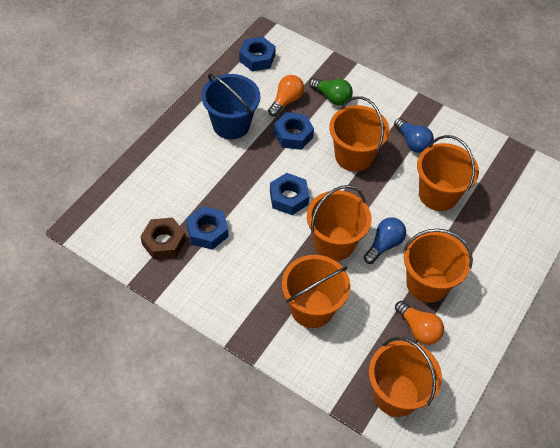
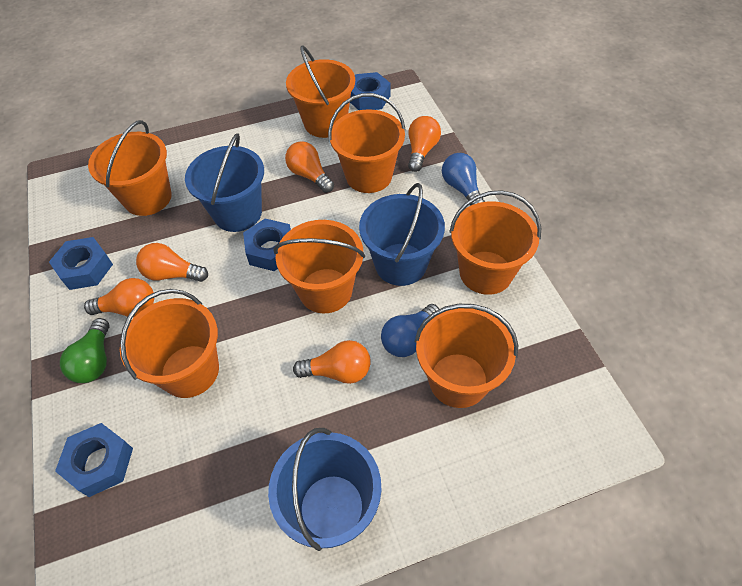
blue bucket: [201,73,261,139] = 1 -> [185,133,264,232] [268,428,382,551] [359,183,445,286] = 3
brown nut: [140,218,186,260] = 1 -> none = 0
orange bucket: [282,255,350,328] [307,185,372,261] [329,96,389,172] [369,337,442,417] [403,229,473,303] [417,135,479,211] = 6 -> [88,120,172,216] [120,289,219,398] [273,220,365,313] [286,45,355,138] [328,93,405,193] [415,304,518,408] [449,190,541,295] = 7
orange light bulb: [268,75,304,117] [395,301,444,345] = 2 -> [84,278,154,317] [136,243,208,282] [285,141,334,193] [293,340,371,384] [408,116,441,172] = 5

